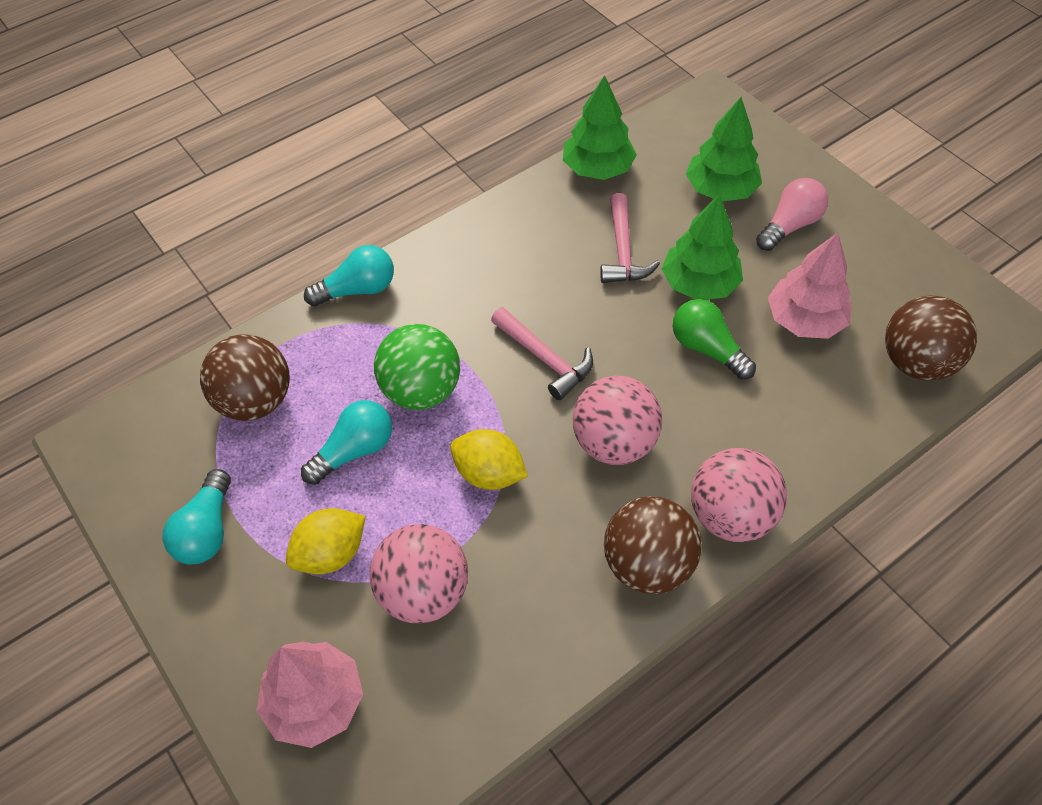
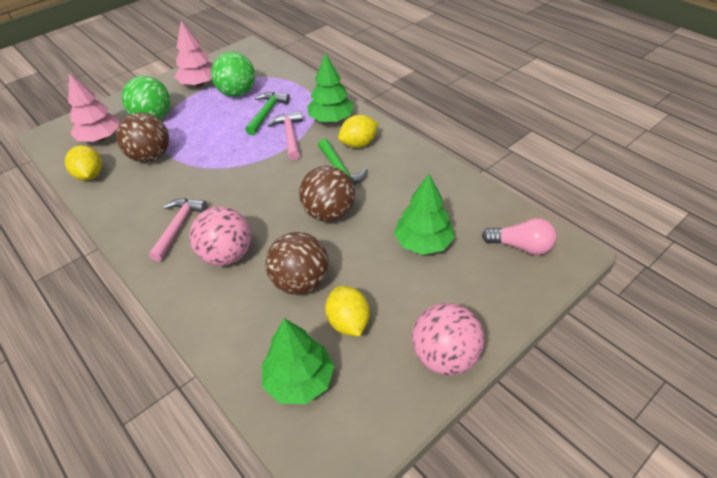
green ball: [374,324,460,410] = 1 -> [122,76,170,119] [211,52,255,97] = 2
green hammer: none = 0 -> [245,92,290,135] [318,139,367,185] = 2
green light bulb: [673,299,756,380] = 1 -> none = 0
pink ball: [369,524,468,623] [573,376,662,465] [691,448,787,542] = 3 -> [189,207,251,266] [412,303,485,375] = 2
turquoise light bulb: [162,469,231,565] [301,400,392,485] [304,245,394,306] = 3 -> none = 0
yellow lemon: [286,508,366,574] [450,429,528,490] = 2 -> [65,145,102,180] [325,286,370,336] [338,115,379,148] = 3

